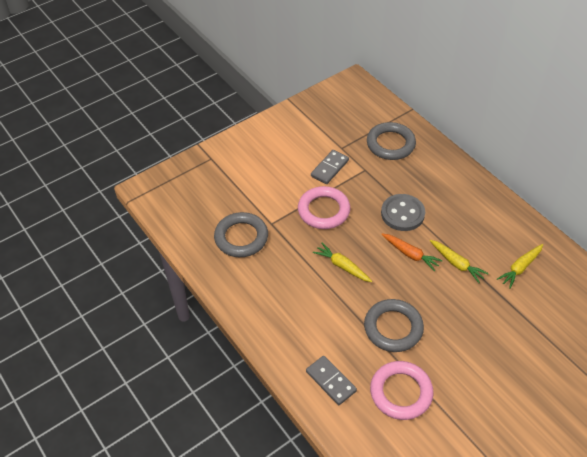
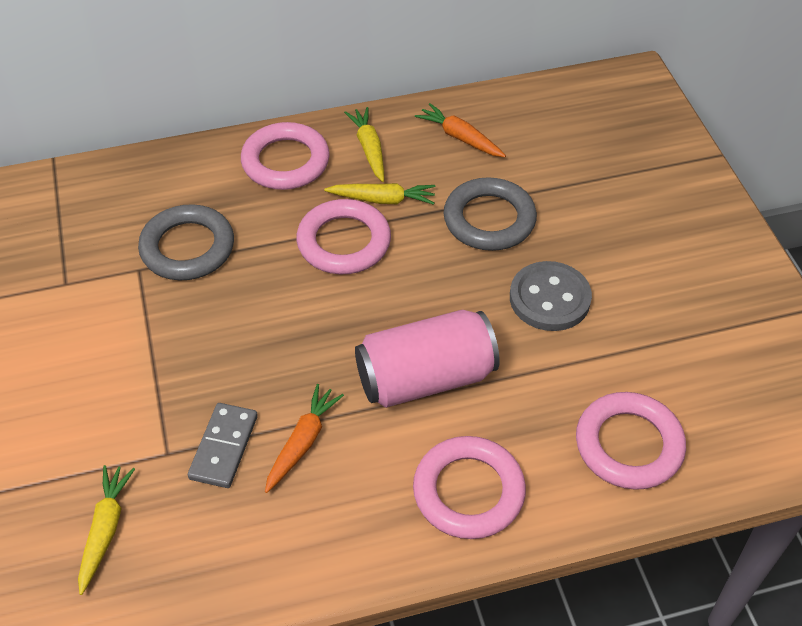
grey domino: [306,356,357,405] [311,150,349,184] = 2 -> [188,403,258,488] = 1
grey ring: [214,212,268,257] [364,299,424,352] [367,122,416,160] = 3 -> [138,204,234,280] [444,177,537,251] = 2
orange carrot: [381,233,443,271] = 1 -> [265,384,344,493] [415,103,506,157] = 2
pink can: none = 0 -> [355,310,500,408] = 1
pink ring: [298,186,351,229] [370,361,434,420] = 2 -> [241,122,330,190] [296,199,391,274] [413,436,526,539] [576,392,686,490] = 4

